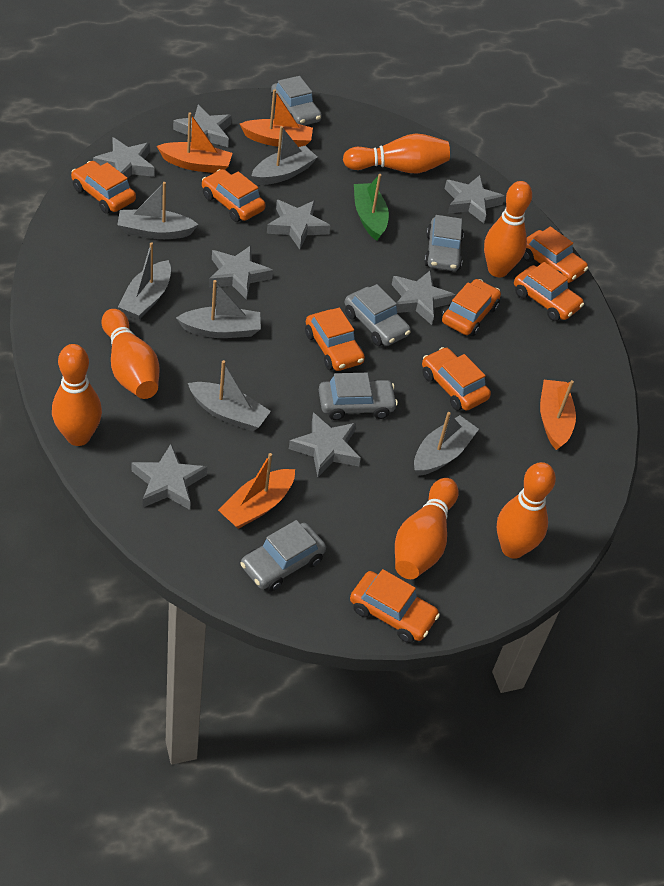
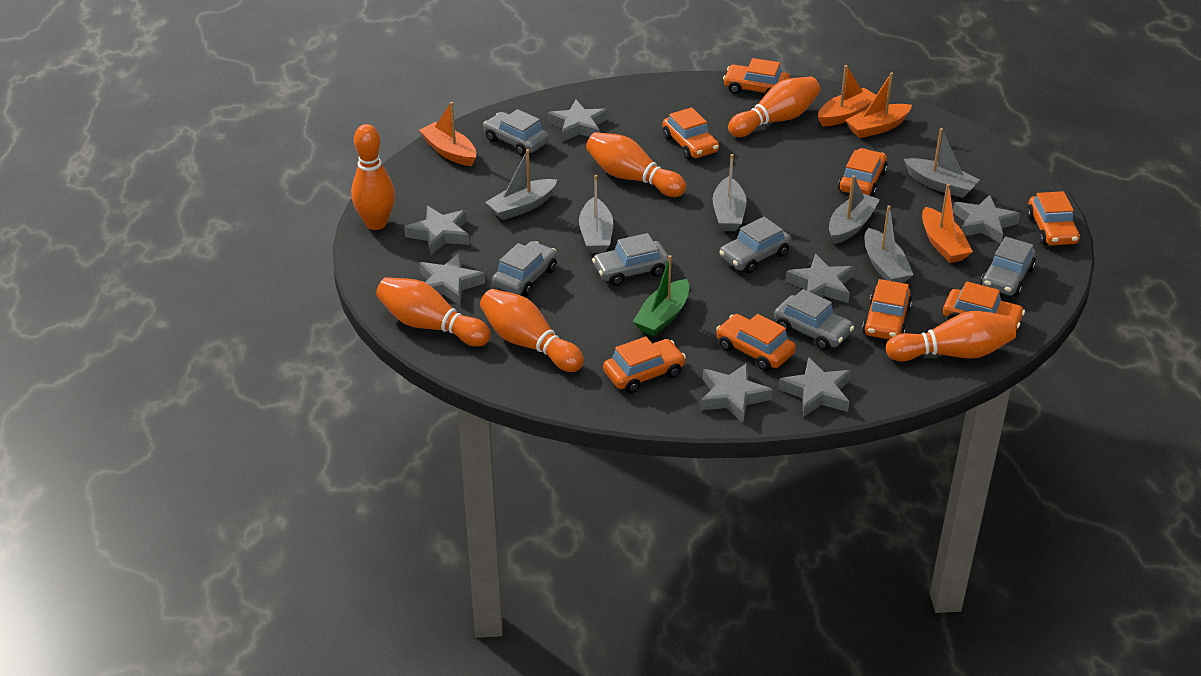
grey car: [240,520,326,591] [271,76,322,125] [319,373,398,420] [345,284,411,346] [424,215,464,271] = 5 -> [483,109,549,156] [492,241,557,297] [592,233,668,286] [719,217,791,274] [774,289,854,350] [981,237,1036,297] = 6
grey star: [93,137,154,178] [132,444,207,510] [173,105,232,147] [209,246,273,300] [267,200,330,249] [289,412,361,477] [392,271,455,325] [445,175,505,223] = 8 -> [404,206,469,255] [419,253,485,306] [547,100,608,142] [700,363,773,423] [778,357,851,417] [786,254,854,303] [953,195,1020,244] = 7

